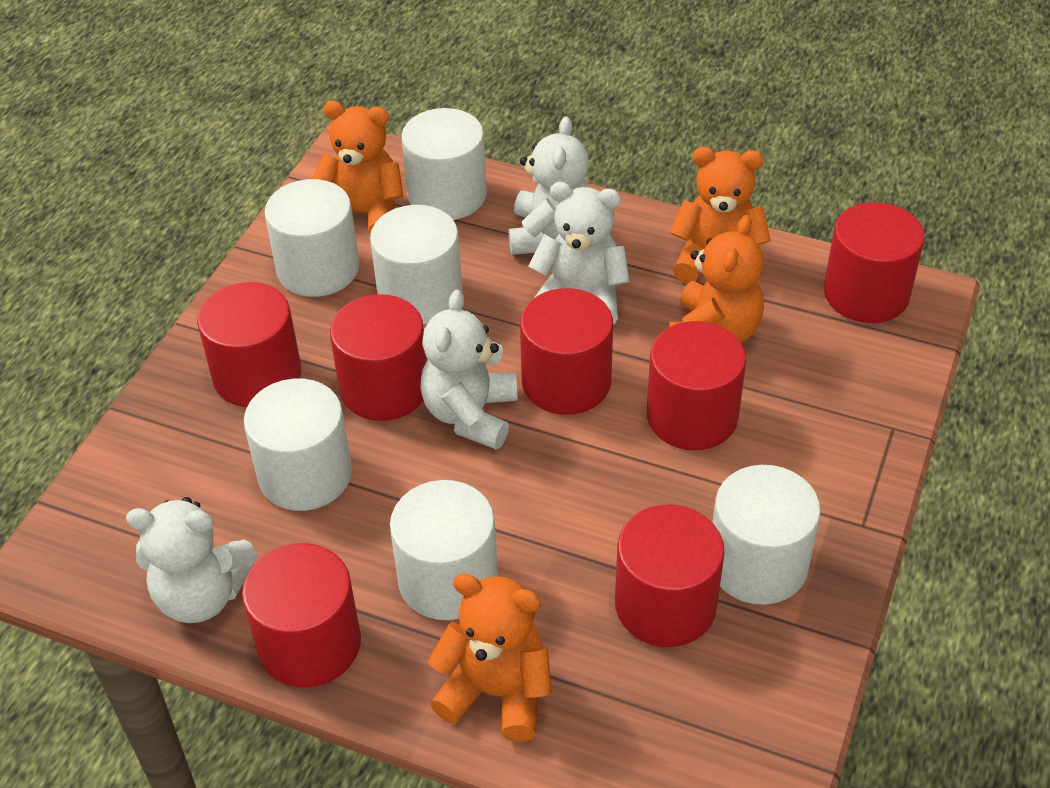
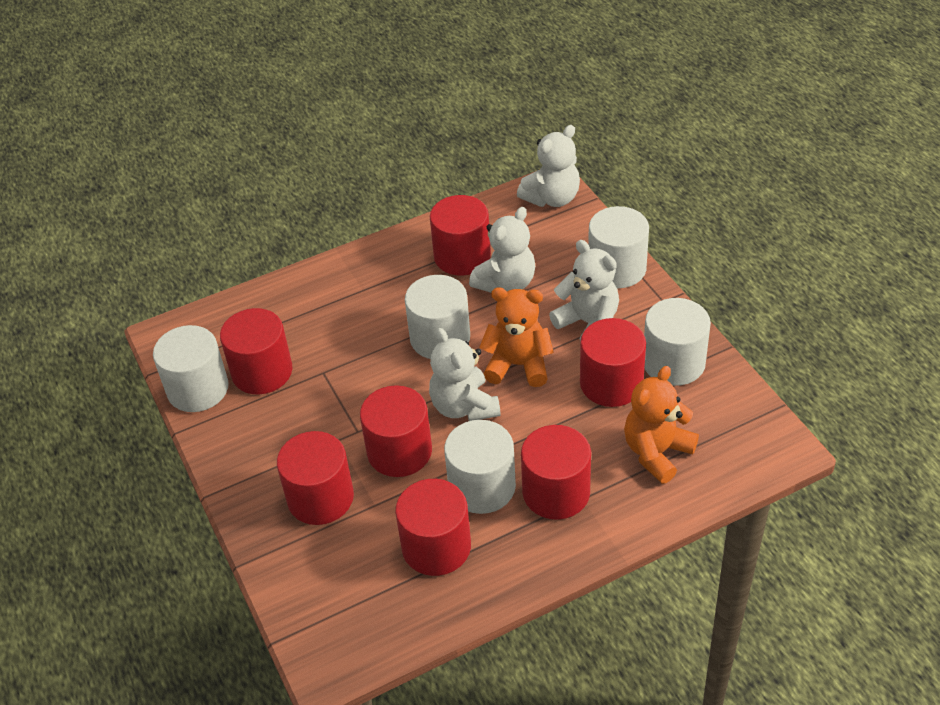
orange teddy bear: [312,101,404,235] [428,574,552,742] [669,215,764,343] [670,147,771,283] = 4 -> [479,287,554,387] [624,366,699,484] = 2
white cylinder: [244,379,352,511] [265,179,359,297] [370,205,462,324] [390,480,498,620] [401,108,487,220] [713,465,821,605] = 6 -> [153,325,229,412] [405,275,470,359] [444,420,516,514] [588,206,649,288] [644,298,711,386] = 5

